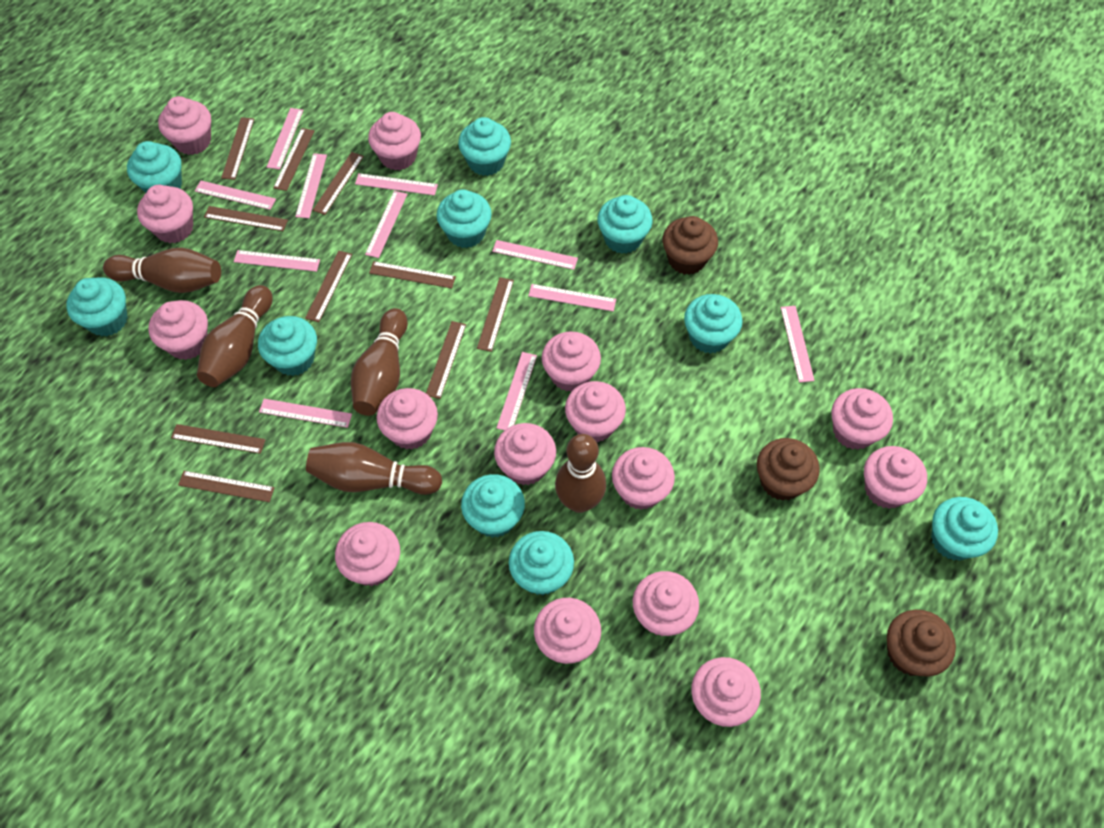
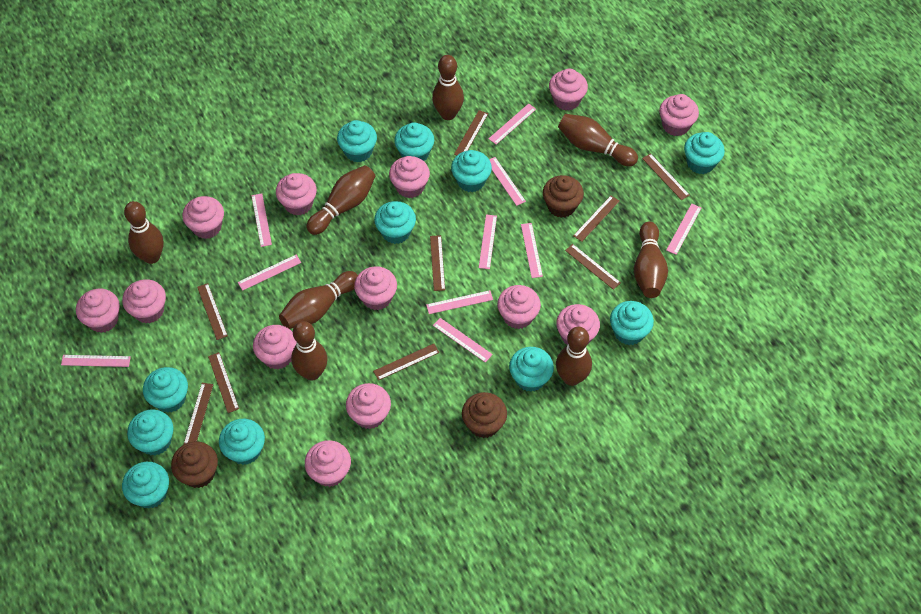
brown bowling pin: [103,248,221,293] [197,285,273,387] [306,442,442,495] [351,308,408,416] [555,434,606,513] = 5 -> [124,201,164,264] [279,271,358,329] [291,321,328,381] [306,165,375,235] [432,55,464,120] [556,327,592,386] [558,114,638,166] [634,222,668,298] = 8
brown ruler: [171,424,266,454] [178,471,275,502] [204,206,288,231] [221,117,254,180] [273,128,314,191] [305,251,352,322] [313,152,364,215] [369,261,456,289] [426,321,466,399] [477,277,514,352] = 10 -> [183,383,213,445] [197,283,228,340] [208,352,239,413] [373,344,439,380] [430,235,445,291] [454,110,488,156] [565,244,621,290] [573,196,619,242] [642,153,690,200] = 9
pink cupcake: [137,185,193,243] [148,300,208,360] [158,96,211,155] [335,522,400,586] [368,112,421,170] [376,388,438,450] [494,423,556,485] [534,598,601,664] [542,331,601,392] [565,381,626,442] [612,447,675,510] [633,571,699,636] [691,657,761,727] [831,388,893,450] [864,446,927,509] = 15 -> [76,289,120,333] [122,279,166,323] [182,196,224,239] [253,325,297,369] [276,173,317,215] [305,440,351,487] [346,383,391,429] [354,266,397,310] [389,156,430,198] [497,285,541,329] [549,69,588,110] [556,304,600,345] [659,94,699,136] = 13
pink ruler: [195,181,276,210] [234,250,320,272] [259,399,352,428] [267,108,303,170] [295,153,327,218] [355,173,438,196] [365,191,407,258] [492,240,578,270] [497,352,537,431] [528,284,616,312] [781,306,815,383] = 11 -> [61,355,131,367] [238,254,301,291] [251,193,272,247] [426,290,493,314] [433,318,493,363] [479,215,497,269] [488,104,536,144] [489,157,526,206] [521,223,543,278] [666,204,701,255] = 10
turquoise cupcake: [66,277,128,336] [127,141,182,193] [258,316,317,376] [437,189,492,248] [458,117,511,176] [461,474,525,538] [509,531,574,595] [597,195,653,254] [684,294,743,354] [931,497,998,561] = 10 -> [122,462,169,509] [127,409,174,456] [143,367,188,413] [219,419,265,465] [337,120,377,162] [374,201,416,244] [394,122,434,161] [451,150,492,192] [509,347,554,392] [610,301,654,345] [684,132,725,174] = 11

